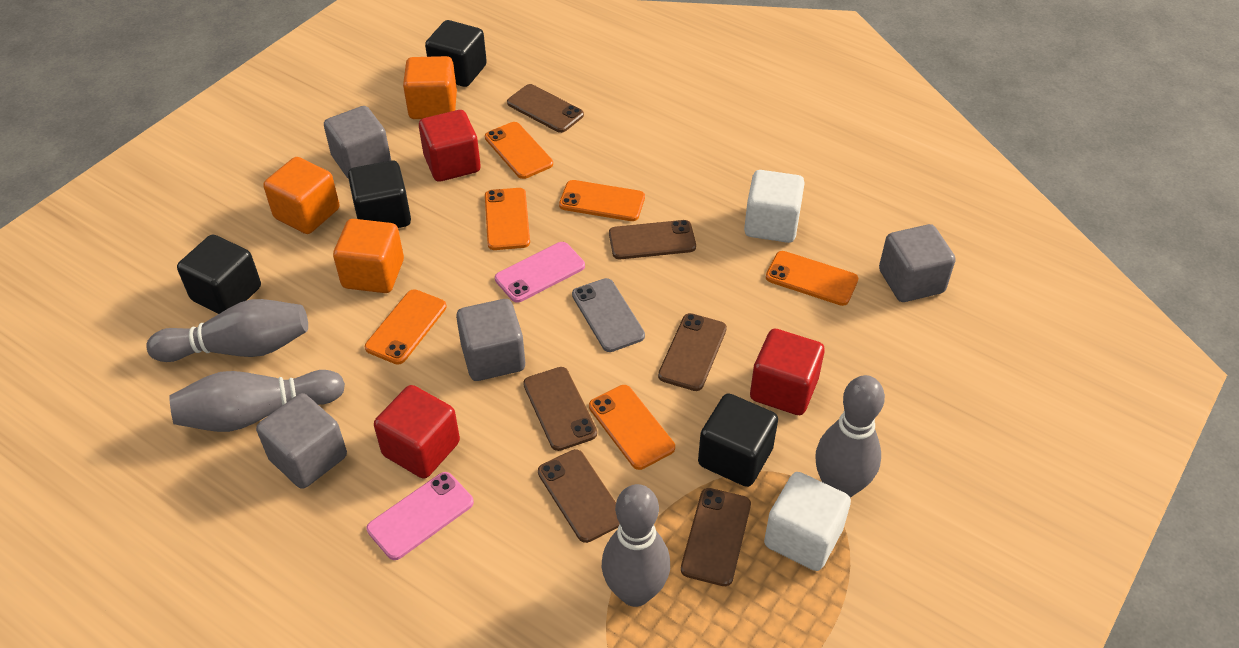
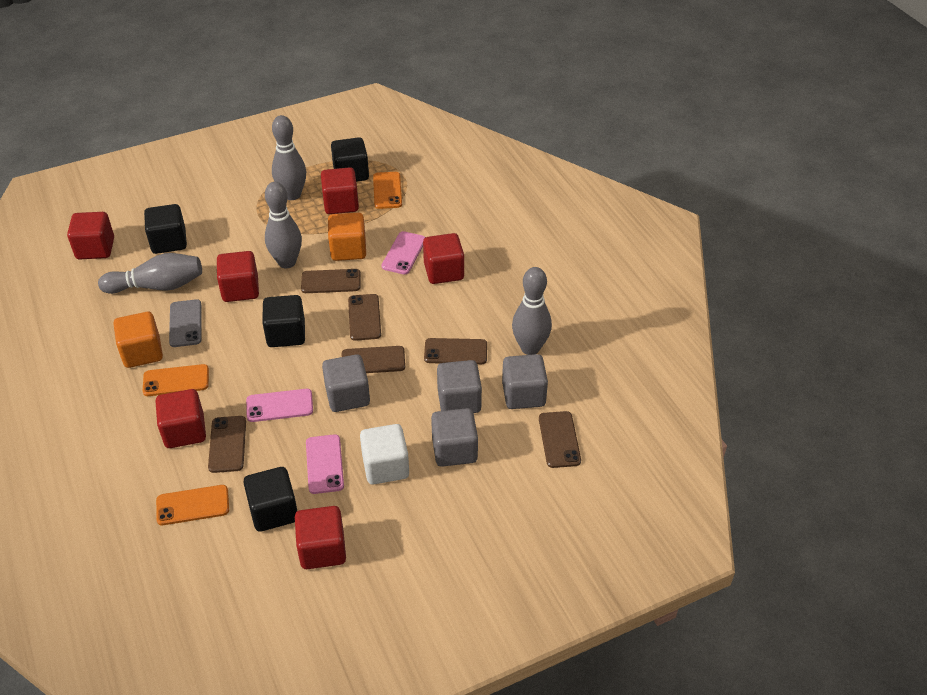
orange cube: [263,157,339,234] [333,219,404,293] [403,56,457,119] = 3 -> [114,312,163,368] [328,213,366,261] = 2
orange phone: [365,289,447,365] [485,122,553,179] [485,188,530,250] [559,180,645,221] [589,385,675,470] [766,251,858,306] = 6 -> [143,364,209,396] [156,485,229,525] [373,172,402,209] = 3
pink phone: [367,472,474,560] [495,242,585,303] = 2 -> [246,389,313,422] [306,434,344,494] [381,231,425,274] = 3
red cube: [374,385,460,479] [419,110,481,182] [750,329,825,415] = 3 -> [67,212,114,260] [155,389,206,448] [217,251,259,302] [295,506,346,569] [321,167,359,214] [423,233,464,284] = 6
white cube: [744,170,805,243] [764,472,851,571] = 2 -> [360,424,409,485] = 1

